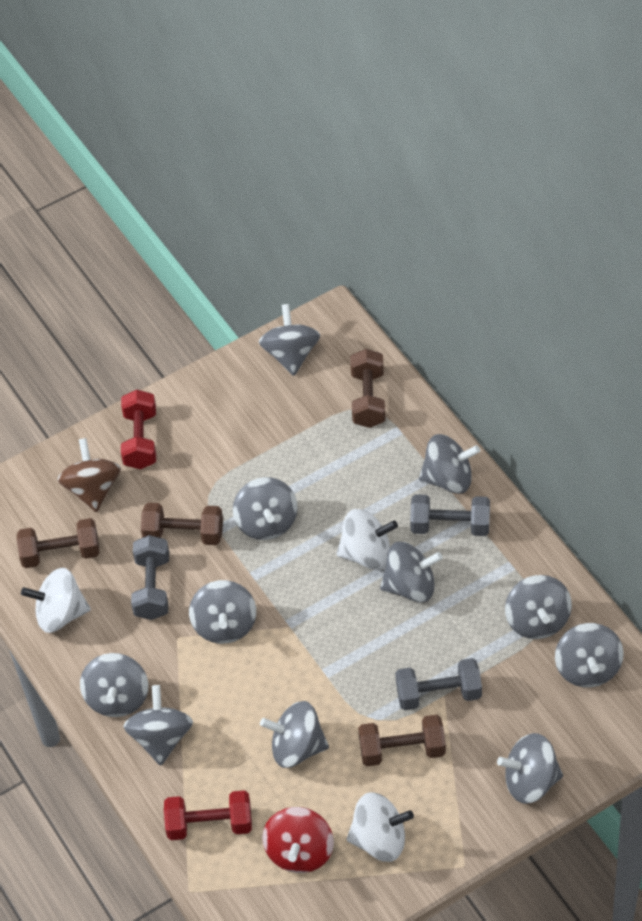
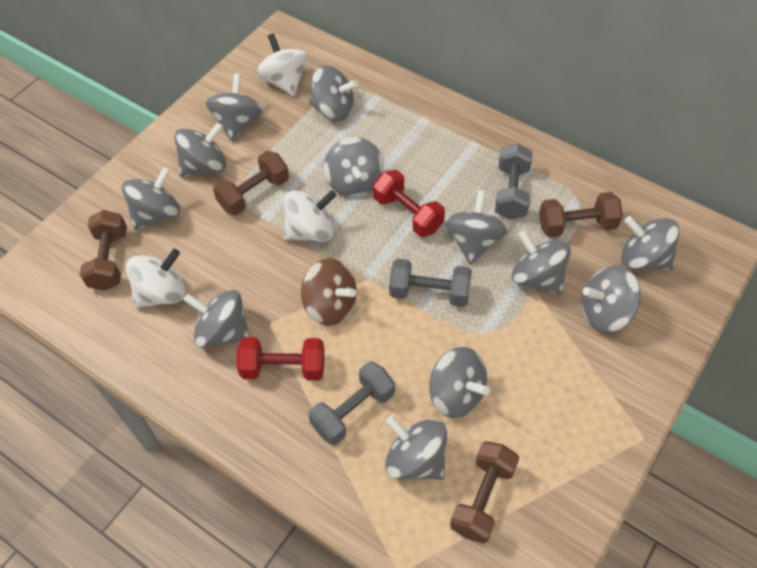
grey spinning top: [80,653,148,717] [124,685,193,766] [189,580,256,644] [233,477,298,540] [259,304,320,376] [260,701,329,768] [380,542,443,603] [419,434,480,494] [497,733,563,804] [505,575,572,639] [555,623,624,687] = 11 -> [122,167,180,230] [174,122,226,177] [184,290,250,348] [206,73,263,141] [309,65,358,121] [324,137,384,197] [385,416,447,480] [429,347,490,418] [444,190,508,264] [512,230,571,295] [582,266,641,332] [621,216,680,270] = 12
red spinning top: [262,807,334,873] = 1 -> none = 0

